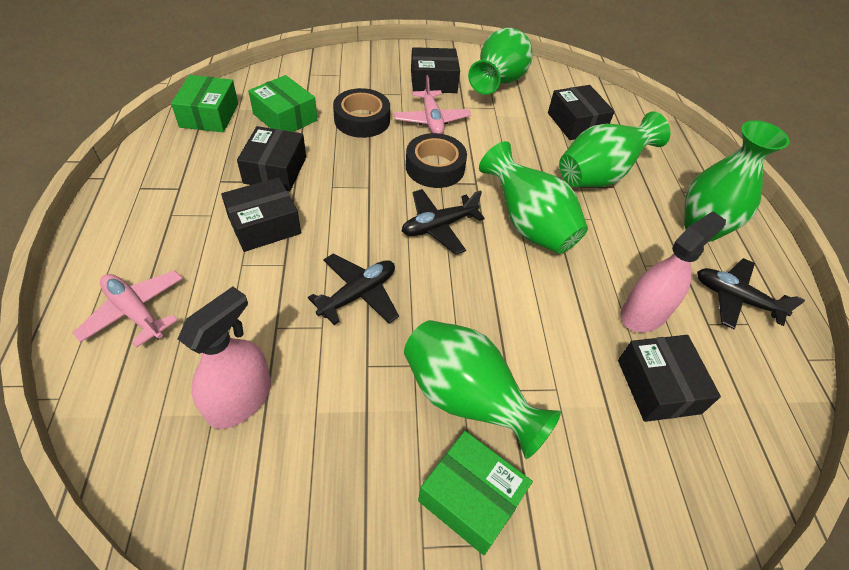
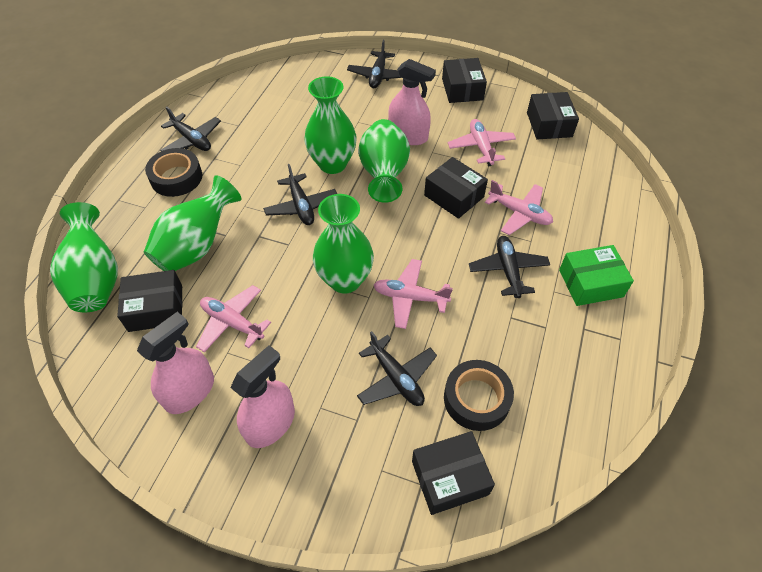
black plane: [308,254,399,325] [402,189,485,255] [697,258,805,329] = 3 -> [160,107,221,151] [263,164,337,225] [347,40,401,88] [357,331,437,406] [469,236,550,298] = 5
green box: [171,75,238,132] [248,75,317,132] [418,431,533,555] = 3 -> [559,245,634,306] = 1
pink plane: [73,270,183,348] [394,75,471,134] = 2 -> [196,285,271,353] [374,259,453,329] [448,119,516,166] [485,180,553,235] = 4
pink spray bottle: [178,286,271,429] [620,211,726,332] = 2 -> [137,312,214,414] [230,345,295,448] [388,59,436,145] = 3

